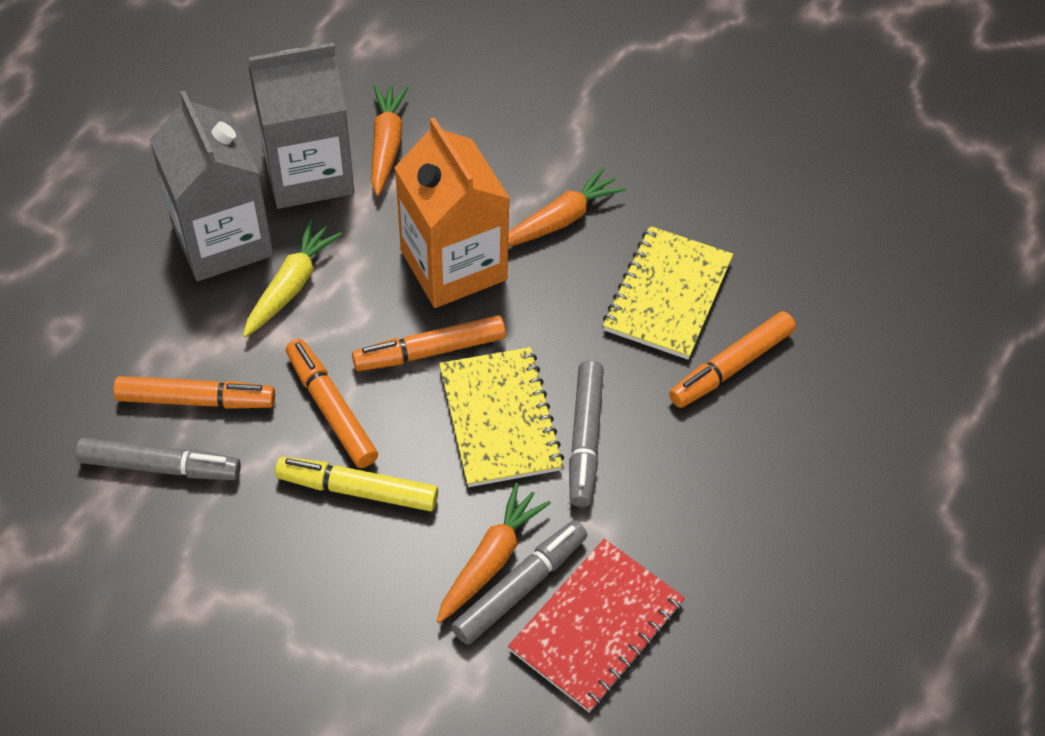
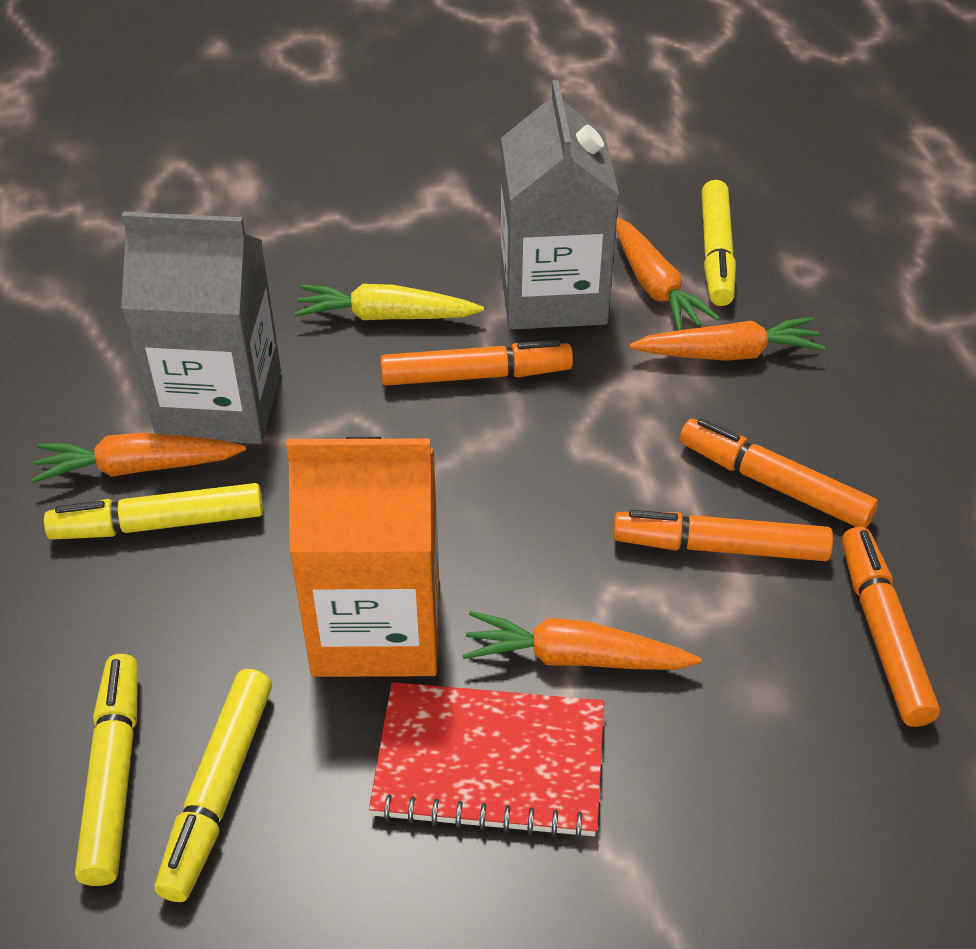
grey marker: [75,437,241,480] [451,520,588,645] [569,360,604,507] = 3 -> none = 0
orange carrot: [371,84,409,196] [437,483,551,623] [508,167,626,247] = 3 -> [31,433,246,483] [462,611,702,670] [616,218,720,330] [629,317,825,361] = 4
yellow marker: [275,457,438,511] = 1 -> [44,483,263,540] [75,654,138,886] [155,669,272,902] [701,180,736,306] = 4
yellow notebook: [439,347,564,487] [603,226,733,360] = 2 -> none = 0

